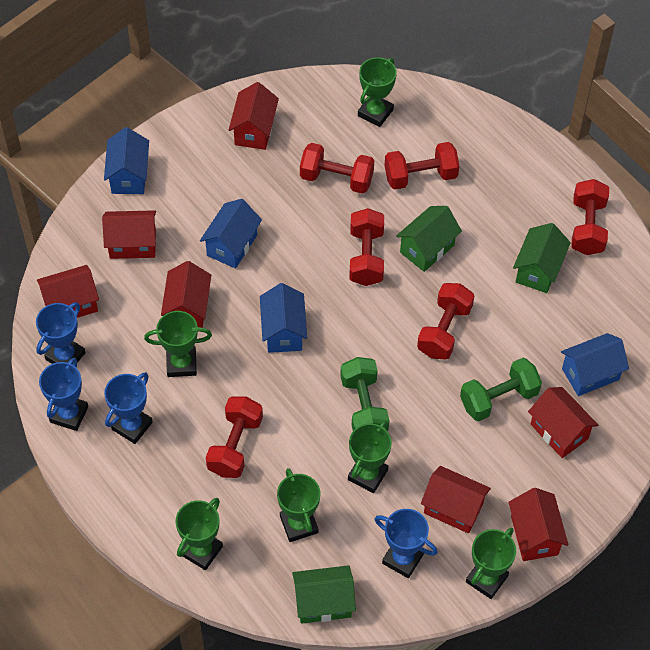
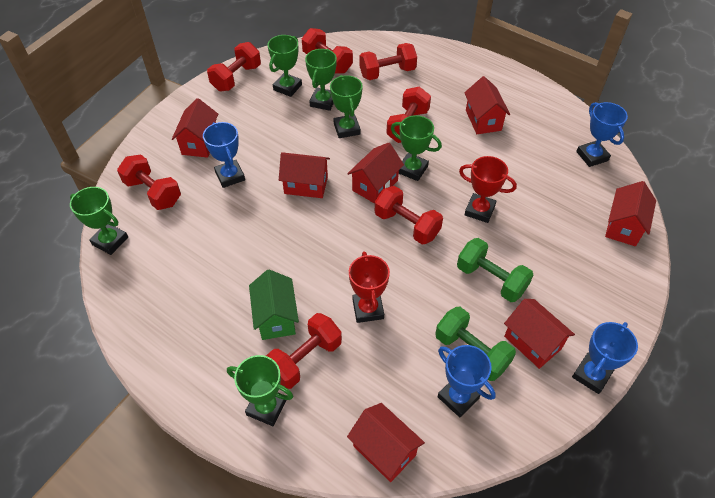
blue house: [104,127,149,194] [200,199,262,269] [260,283,307,353] [561,333,629,396] = 4 -> none = 0
green house: [292,565,356,624] [396,206,462,272] [513,223,571,293] = 3 -> [249,270,299,340] = 1
red dumbbell: [206,396,263,478] [300,143,374,194] [349,208,384,286] [385,142,459,190] [417,283,475,359] [571,179,609,255] = 6 -> [117,154,181,210] [207,42,261,91] [266,313,342,389] [302,28,353,74] [359,43,417,80] [375,186,443,245] [386,87,431,143] = 7
red trophy: none = 0 -> [349,252,390,323] [459,156,517,223] = 2

